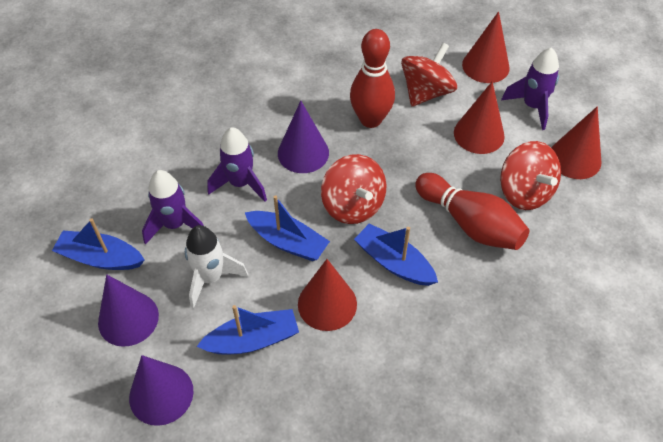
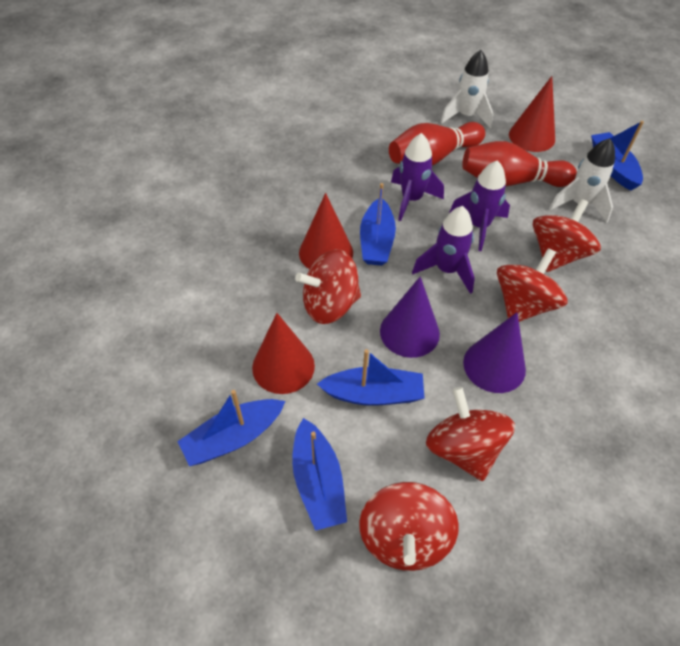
blue boat: [52,219,144,270] [196,305,299,354] [245,195,330,261] [354,223,438,286] = 4 -> [177,390,285,466] [292,418,347,531] [317,349,425,406] [360,183,396,265] [591,121,644,191] = 5
purple cone: [98,274,159,347] [129,355,194,426] [278,101,329,173] = 3 -> [380,276,440,358] [463,312,526,393] = 2
red cone: [298,259,357,331] [454,81,505,154] [462,11,510,83] [551,106,601,179] = 4 -> [252,313,315,394] [299,193,353,269] [509,76,555,152] = 3
red spinning top: [321,154,386,224] [401,43,457,107] [500,141,561,210] = 3 -> [295,250,361,324] [359,482,459,571] [426,387,515,481] [497,248,567,322] [533,199,601,272] = 5
white rocket: [185,225,248,308] = 1 -> [441,50,494,129] [549,138,615,222] = 2

